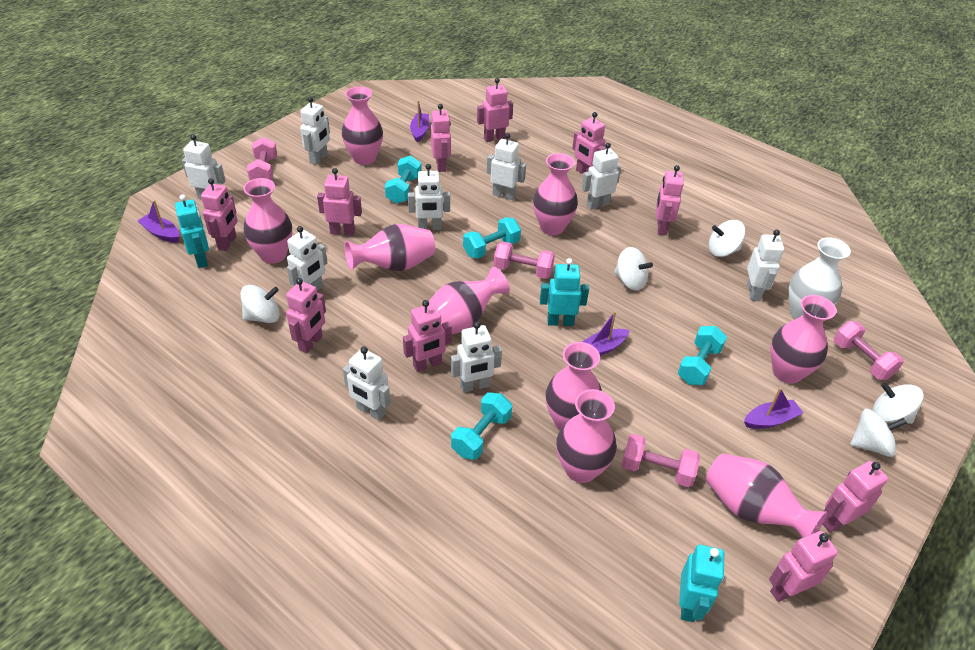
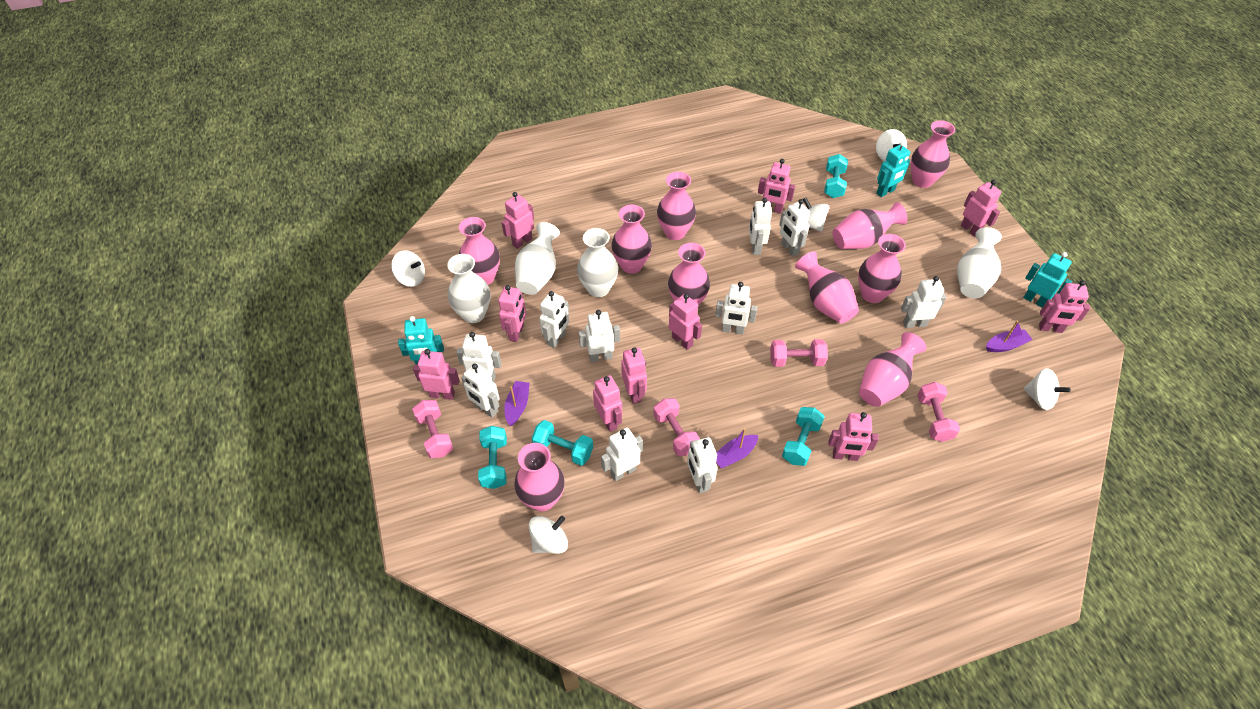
pink vase: [243,178,292,263] [342,87,383,165] [344,224,435,271] [429,267,510,334] [533,153,578,235] [546,342,602,430] [556,389,616,483] [706,453,827,538] [771,295,836,384] = 9 -> [459,217,500,285] [514,443,565,511] [611,205,652,274] [657,172,696,240] [668,243,710,306] [795,251,859,324] [832,202,907,249] [858,234,906,303] [859,332,926,407] [911,120,955,188] = 10
purple boat: [138,200,179,243] [410,100,429,143] [583,311,630,356] [744,387,803,429] = 4 -> [504,381,530,426] [716,428,758,468] [986,321,1033,352] = 3
white robot: [182,134,226,199] [287,226,328,291] [300,97,330,165] [343,346,391,420] [408,164,450,230] [451,322,502,393] [487,133,526,200] [582,143,621,210] [747,230,784,301] = 9 -> [457,332,501,382] [461,363,499,418] [539,291,569,348] [579,310,620,362] [601,427,643,481] [687,437,718,493] [715,282,757,335] [749,198,772,255] [779,199,810,257] [901,276,946,328] = 10
white vase: [789,237,851,319] = 1 -> [447,254,491,323] [515,222,560,295] [577,228,618,297] [957,227,1002,298] = 4

